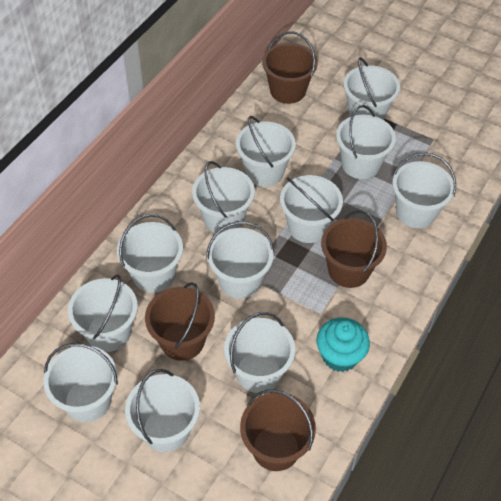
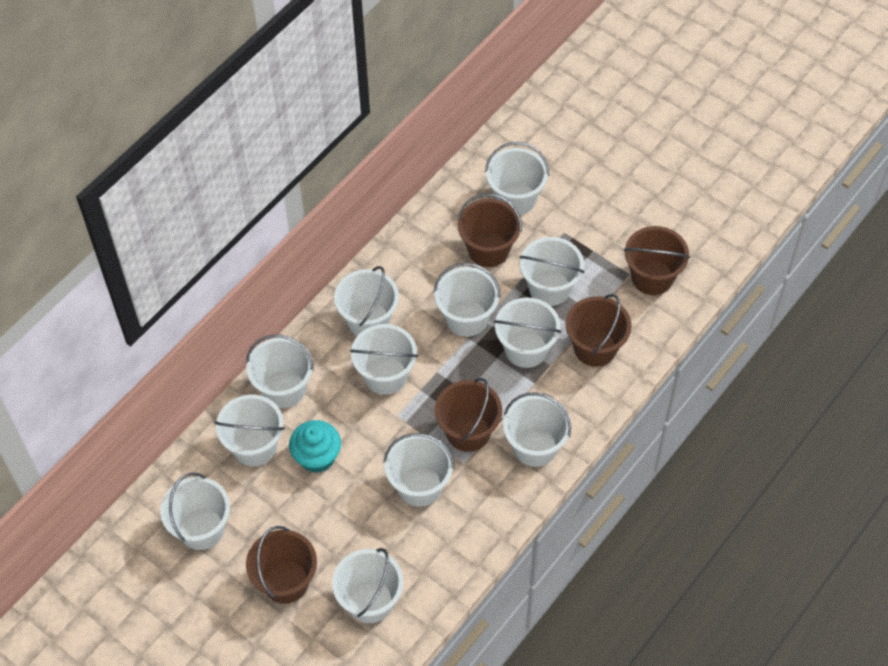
brown bucket: [145,282,215,361] [240,389,316,471] [262,31,318,104] [321,210,387,288] = 4 -> [246,526,317,604] [435,378,502,452] [457,193,522,267] [566,294,631,367] [624,226,690,295] = 5

